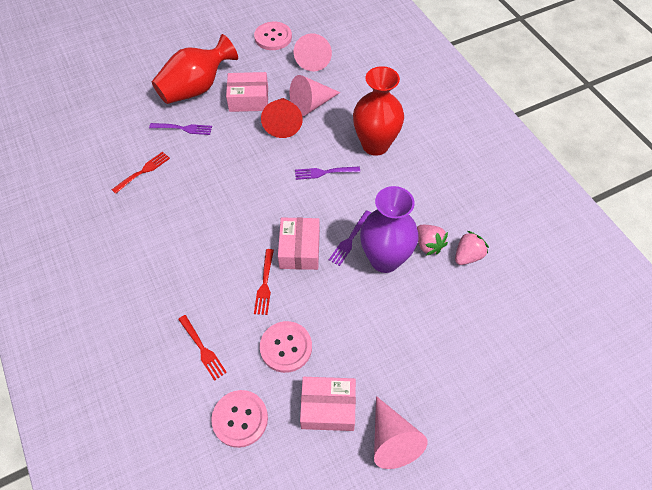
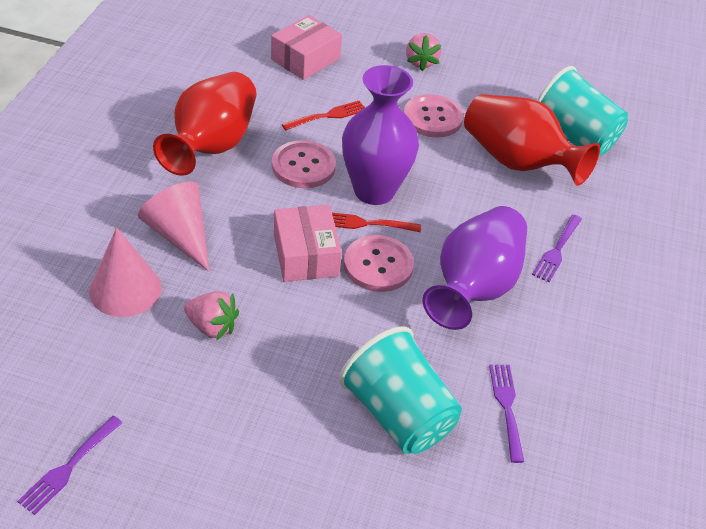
pink box: [226,72,268,112] [278,217,320,270] [300,377,356,431] = 3 -> [271,15,342,80] [274,205,342,282] = 2
pink cone: [289,75,341,116] [294,34,332,71] [374,396,428,469] = 3 -> [89,227,162,317] [138,182,210,272] = 2
purple vase: [360,186,418,273] = 1 -> [342,65,419,205] [422,206,527,330] = 2
red cone: [261,98,303,138] = 1 -> none = 0
red fork: [112,152,170,194] [178,315,227,381] [254,249,274,315] = 3 -> [282,101,365,130] [332,213,421,232] = 2
turquoise cup: none = 0 -> [339,326,462,454] [537,66,628,156] = 2

